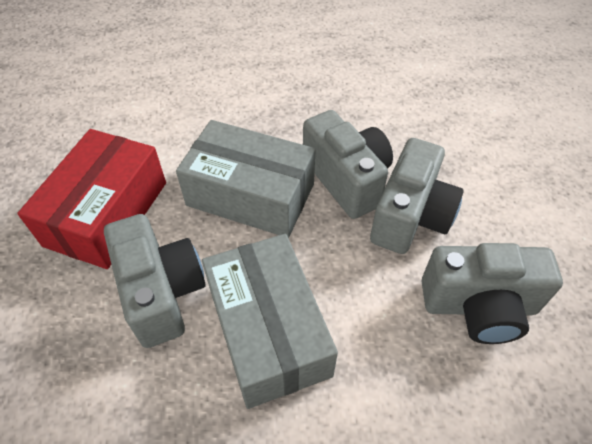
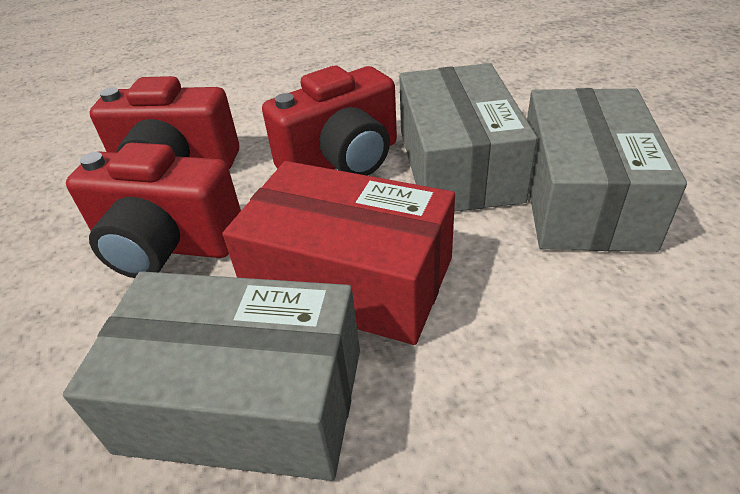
grey box: [176,120,316,238] [202,234,338,409] = 2 -> [63,271,360,481] [399,63,538,212] [527,88,687,252] = 3
grey camera: [104,214,206,348] [303,110,393,219] [370,138,464,254] [422,243,563,344] = 4 -> none = 0
red camera: none = 0 -> [66,143,241,278] [89,76,239,169] [262,66,397,176] = 3

